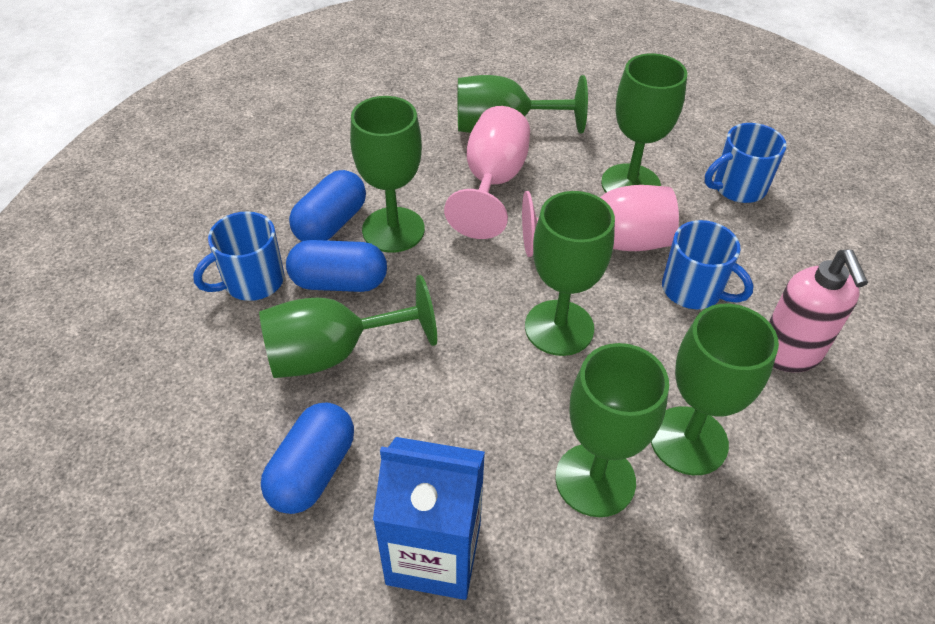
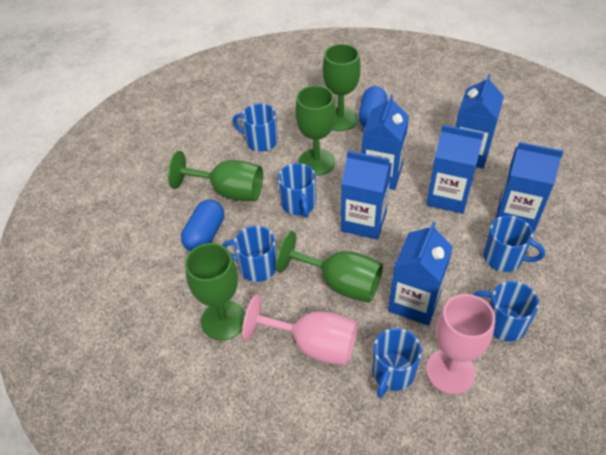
blue capsule: [261,403,354,514] [286,240,387,292] [289,170,366,241] = 3 -> [181,200,224,251] [359,86,388,128] = 2
blue carton: [373,437,485,600] = 1 -> [341,151,392,240] [362,95,409,190] [388,222,453,326] [426,125,484,214] [456,74,504,169] [496,142,563,232] = 6
blue mug: [193,211,284,301] [662,220,754,309] [705,123,787,203] = 3 -> [222,226,277,282] [232,103,278,152] [278,163,316,218] [372,328,422,398] [473,281,539,342] [483,215,545,272] = 6
green goblet: [259,275,437,378] [350,96,425,253] [458,75,588,133] [525,191,615,356] [555,343,669,517] [601,54,687,193] [651,304,779,475] = 7 -> [168,151,263,202] [185,243,245,340] [276,231,383,303] [295,85,336,176] [323,44,361,131] = 5
pink soap dispenser: [769,250,868,372] = 1 -> none = 0

